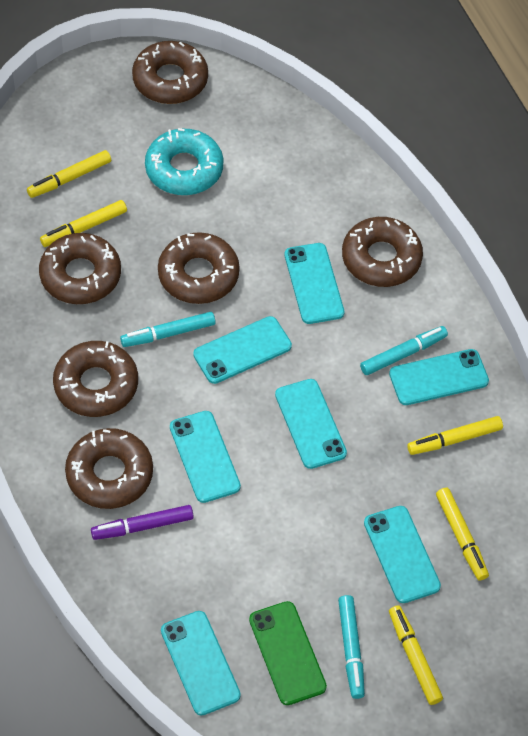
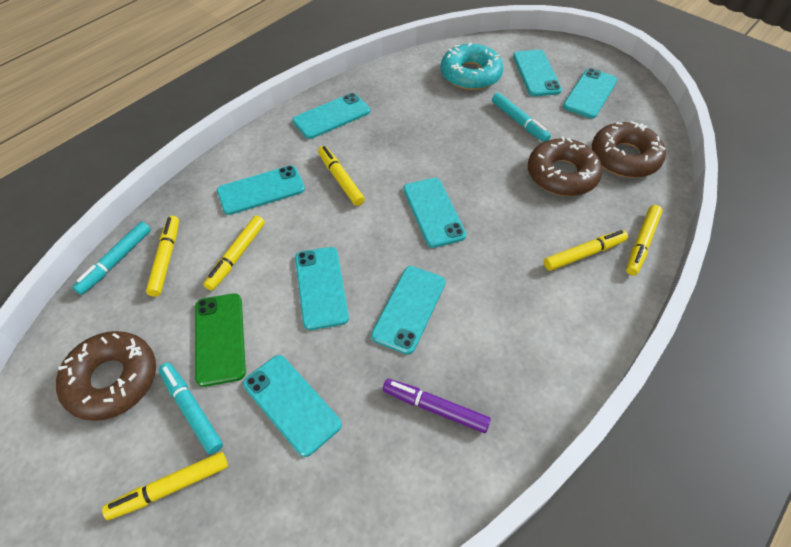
brown donut: [39,233,121,304] [53,341,138,417] [65,428,153,509] [132,41,208,104] [158,232,240,304] [342,217,423,287] = 6 -> [56,331,156,421] [528,136,602,196] [592,121,666,178] = 3
turquoise phone: [161,611,241,716] [170,411,241,503] [193,316,292,384] [275,379,347,469] [284,243,344,324] [364,506,441,603] [389,349,489,405] = 7 -> [217,166,305,215] [243,355,342,457] [293,93,370,139] [295,247,349,330] [371,266,445,355] [404,178,466,248] [513,50,562,96] [563,68,617,119] = 8
yellow marker: [27,150,111,198] [40,200,127,247] [389,605,443,705] [407,416,503,455] [436,488,489,581] = 5 -> [102,452,228,520] [146,216,179,297] [204,215,265,291] [318,146,365,206] [544,230,628,271] [626,205,662,276] = 6

